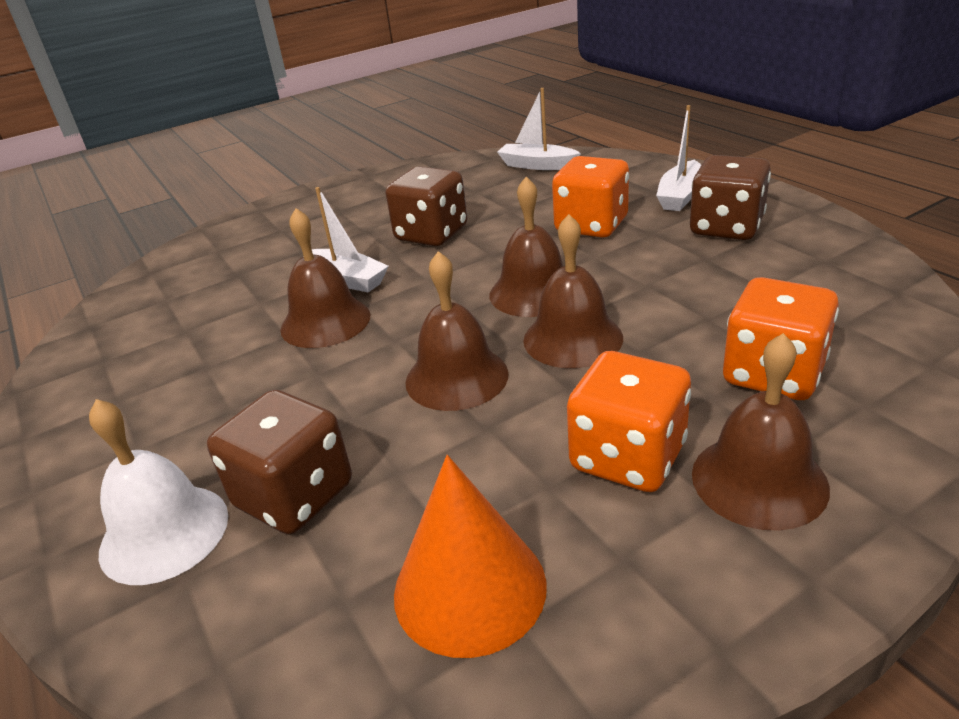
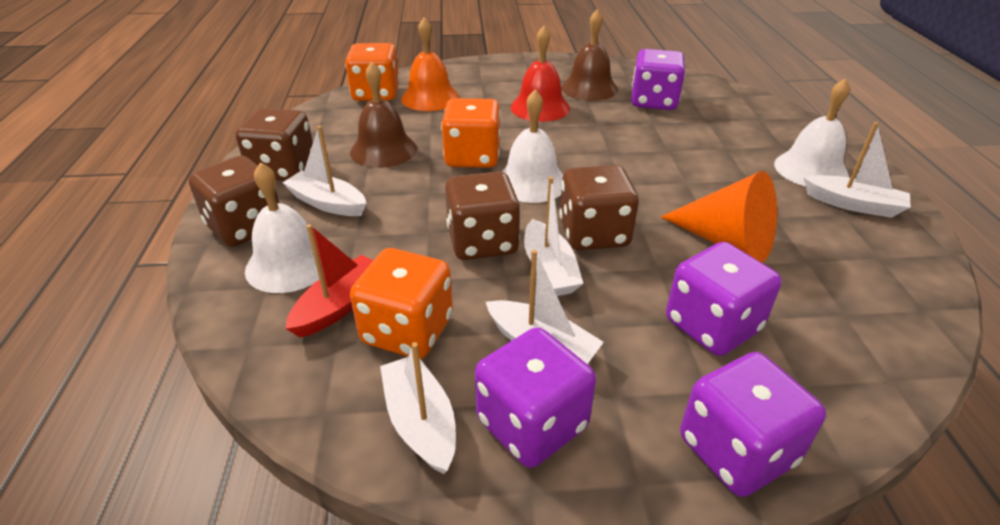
brown bell: [280,208,370,348] [405,251,509,411] [489,177,563,317] [523,214,623,368] [692,333,830,530] = 5 -> [350,62,417,168] [561,9,618,101] = 2
brown dice: [207,390,352,534] [385,166,467,246] [690,155,771,240] = 3 -> [188,156,279,247] [235,108,313,181] [445,171,520,260] [559,165,639,250] = 4
orange bell: none = 0 -> [401,18,459,111] = 1
purple dice: none = 0 -> [475,327,596,468] [631,49,686,110] [666,242,781,356] [680,352,826,497] = 4
red bell: none = 0 -> [511,26,570,122] = 1
red boat: none = 0 -> [285,224,373,338] = 1
white bell: [89,399,228,585] = 1 -> [245,162,322,293] [502,89,563,203] [774,79,850,186] = 3
white boat: [303,187,389,292] [497,88,581,170] [656,105,701,211] = 3 -> [282,126,366,216] [380,342,456,474] [486,250,604,364] [524,177,584,296] [803,122,911,218] = 5

